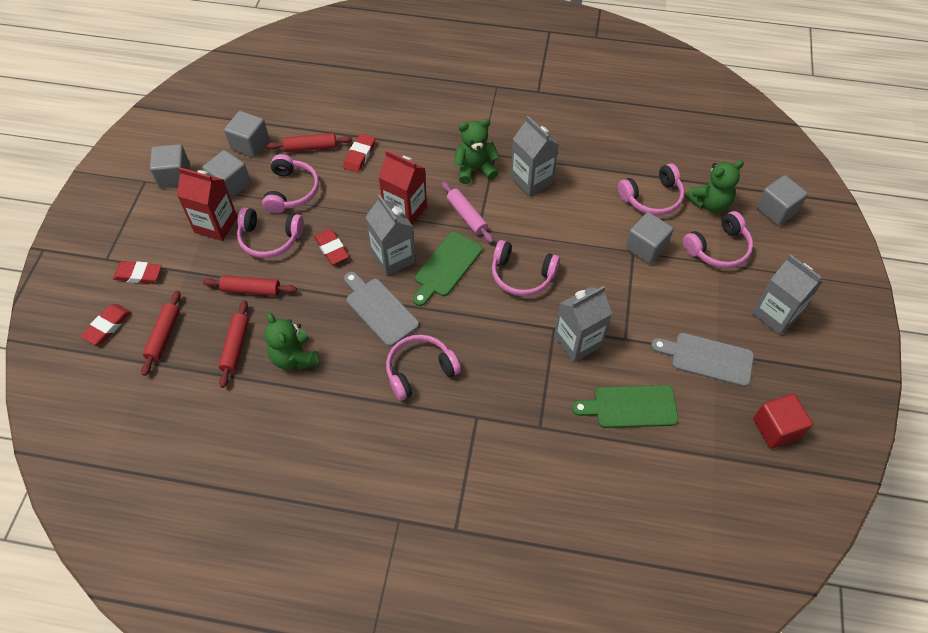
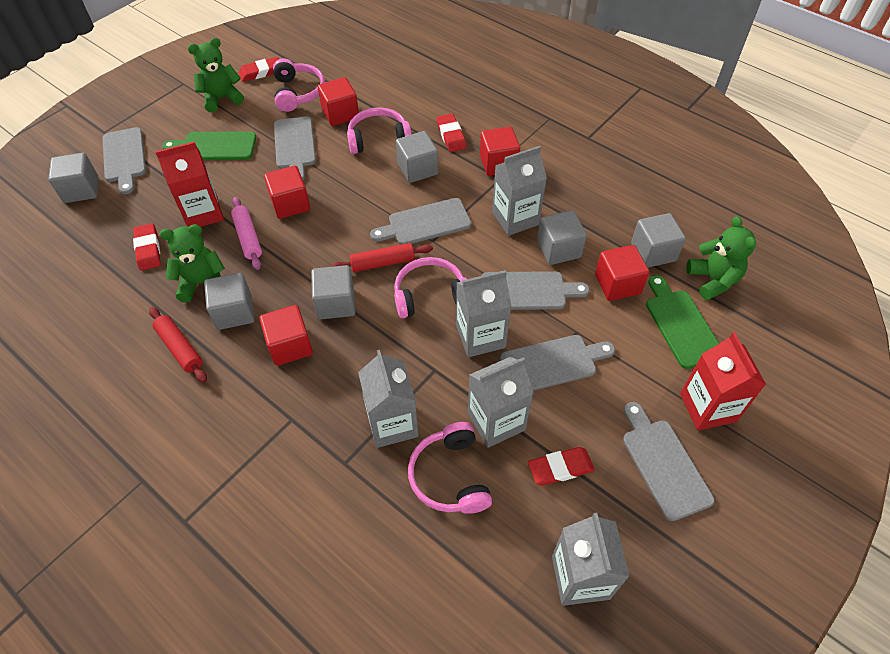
grey carton: [365,194,416,276] [510,116,559,197] [554,286,612,362] [752,254,823,335] = 4 -> [358,350,419,448] [456,270,511,357] [468,357,534,448] [492,146,547,236] [552,513,630,606] = 5
grey cube: [150,144,190,188] [203,150,251,199] [224,111,269,158] [625,212,674,264] [756,175,808,226] = 5 -> [48,153,98,203] [204,273,254,330] [311,265,355,319] [396,131,438,183] [537,210,587,265] [631,213,686,268] = 6
grey cutting board: [344,272,419,347] [651,333,754,387] = 2 -> [102,127,146,194] [274,116,316,180] [370,198,471,245] [482,271,590,310] [500,335,615,391] [623,402,714,521] = 6
pink headphones: [237,208,304,258] [262,154,319,213] [386,335,461,401] [492,240,560,296] [618,163,685,216] [683,211,753,268] = 6 -> [273,59,325,112] [347,107,412,154] [394,257,467,318] [408,422,492,514] = 4
red cube: [753,394,813,449] = 1 -> [259,305,313,366] [264,166,310,219] [318,77,359,126] [480,127,520,176] [595,245,649,301] = 5
red rolling pin: [141,291,181,376] [203,275,297,296] [218,300,249,388] [267,133,352,152] = 4 -> [149,307,207,383] [331,243,433,272] = 2

